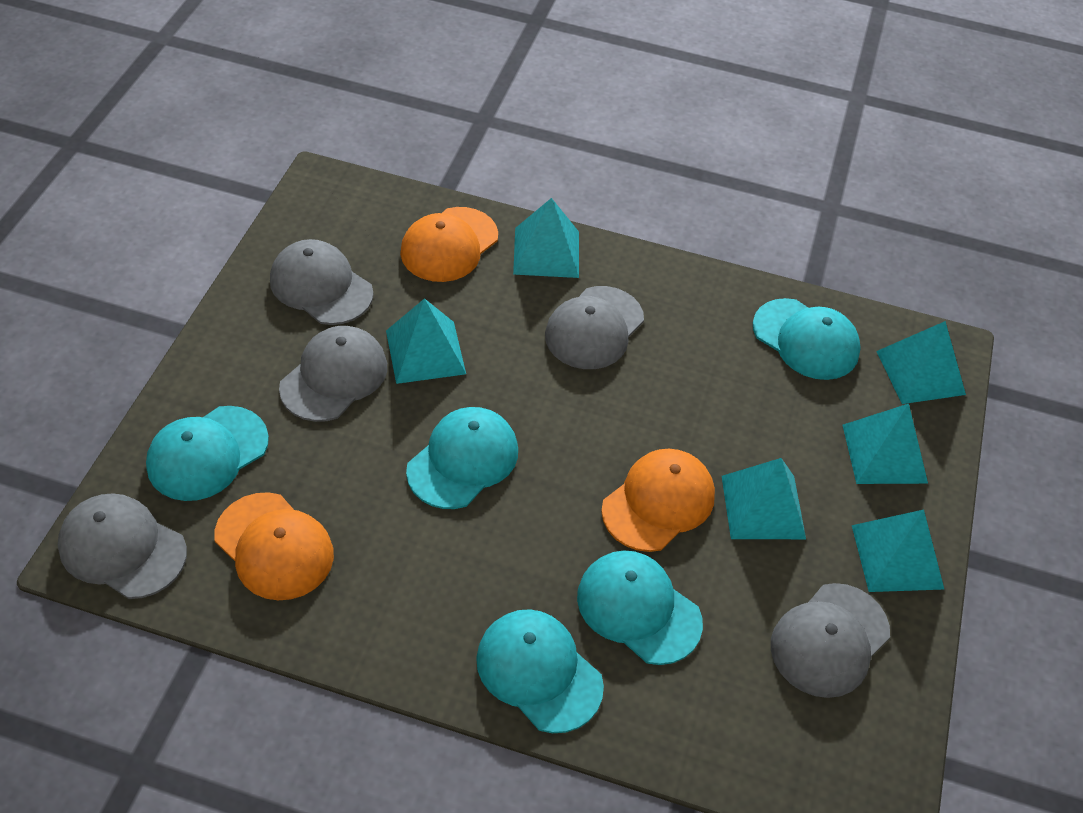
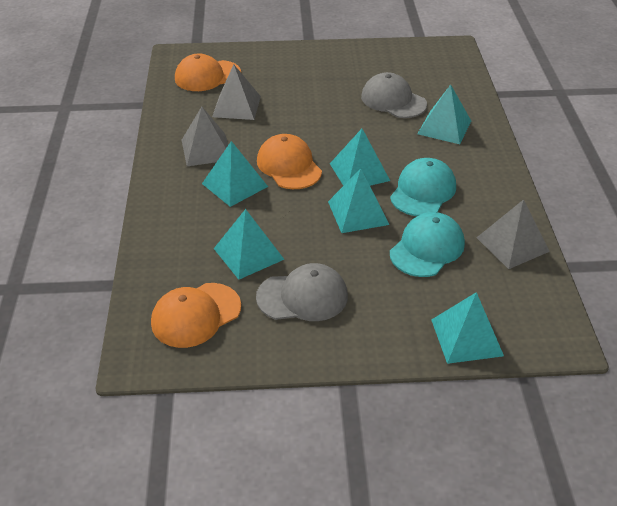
grey cap: [58,493,187,599] [270,239,373,325] [279,326,387,422] [545,286,644,369] [771,583,890,698] = 5 -> [256,263,348,321] [361,72,427,118] = 2
grey pyramid: none = 0 -> [182,107,228,166] [212,64,261,120] [476,199,550,269] = 3
turquoise cap: [146,406,269,501] [406,407,518,509] [476,609,604,733] [577,550,703,665] [753,298,861,380] = 5 -> [390,158,456,216] [390,212,465,277] = 2

